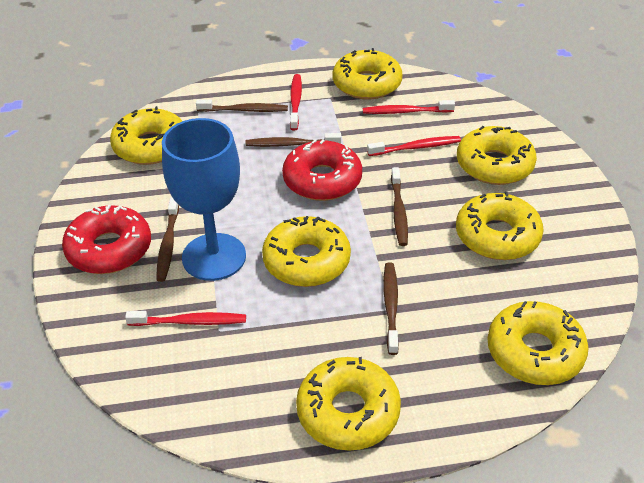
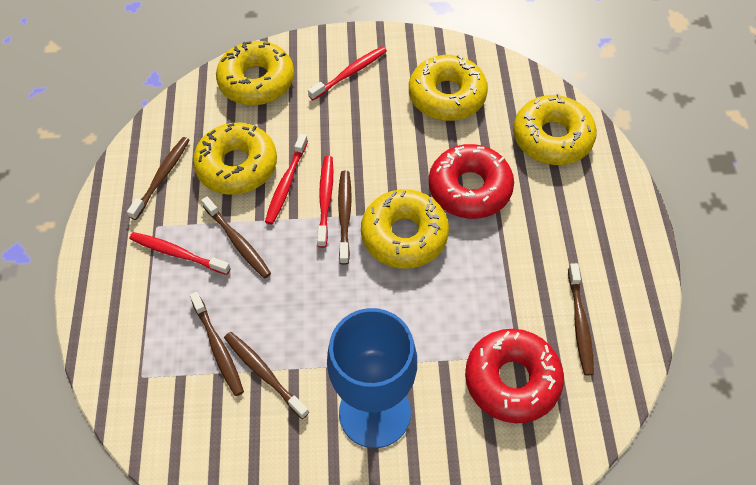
brown toothbrush: [156,197,179,282] [196,99,288,112] [245,133,341,147] [383,262,399,355] [391,167,408,246] = 5 -> [127,137,190,220] [190,292,244,396] [201,196,271,278] [224,332,309,419] [338,171,352,265] [568,263,594,376] = 6
yellow donut: [110,106,182,165] [262,216,351,287] [296,357,401,451] [333,48,402,100] [456,191,544,260] [457,126,537,185] [487,301,589,385] = 7 -> [193,123,277,195] [216,41,294,106] [361,189,449,268] [409,55,488,121] [513,94,597,165] = 5

